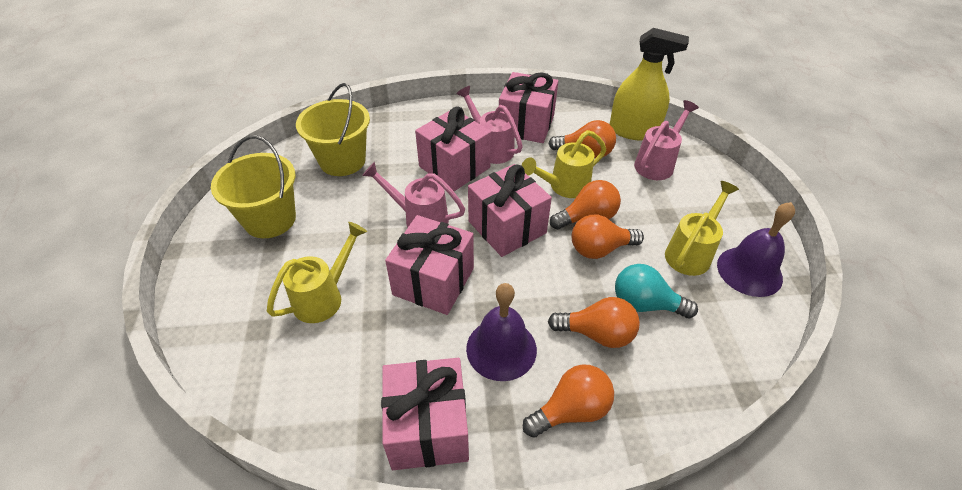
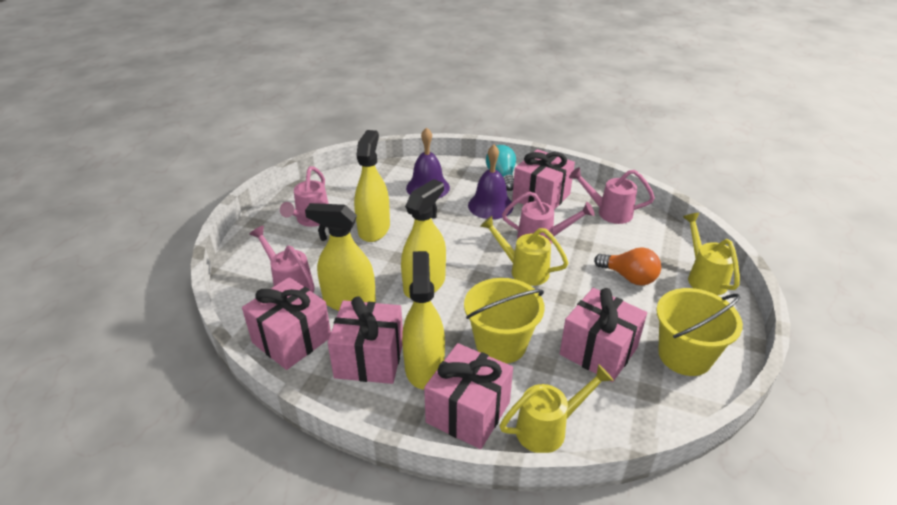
orange light bulb: [523,364,614,438] [548,297,640,348] [549,120,616,158] [550,180,621,230] [572,215,644,259] = 5 -> [594,248,661,286] = 1
pink watering can: [362,162,465,228] [456,86,523,164] [634,100,699,180] = 3 -> [249,226,315,292] [280,166,329,227] [502,192,595,244] [569,167,655,224] = 4
yellow spray bottle: [610,28,689,141] = 1 -> [305,203,376,311] [354,130,390,242] [401,179,446,298] [402,251,445,389] = 4

